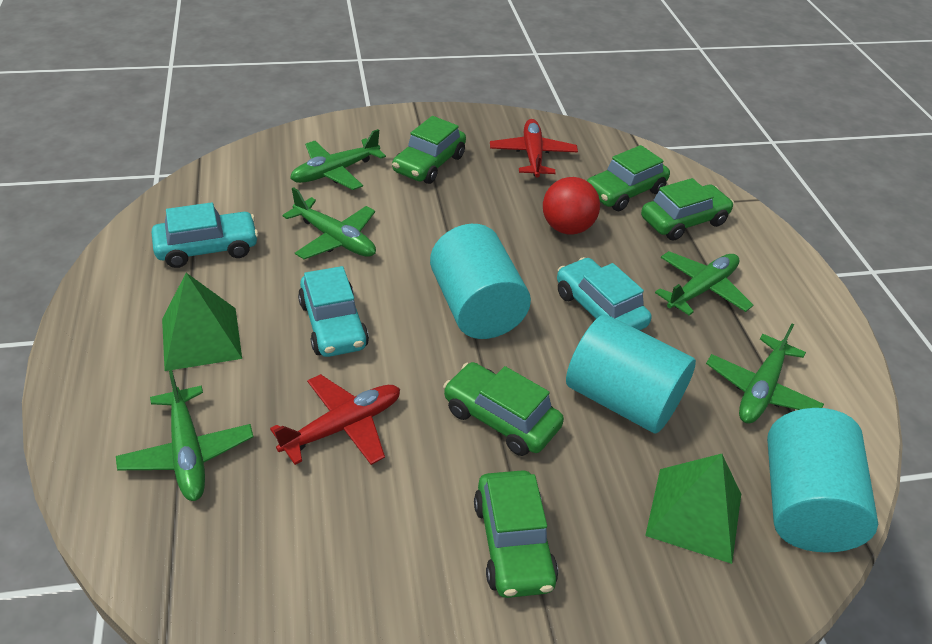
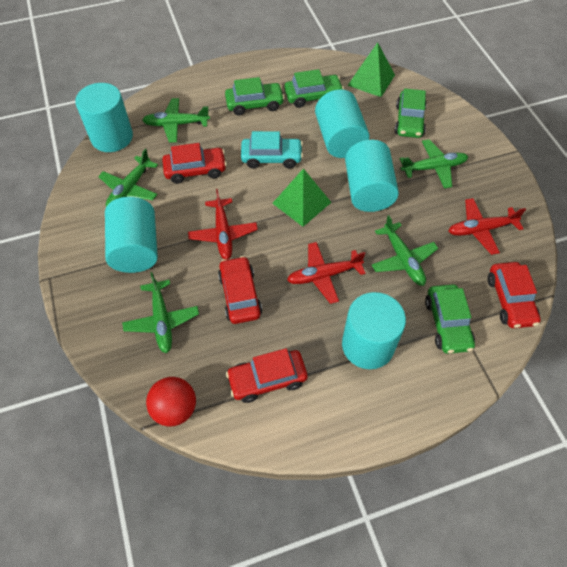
green car: [392,116,466,184] [443,362,564,456] [474,470,558,598] [587,145,670,211] [641,178,734,241] = 5 -> [225,77,285,115] [284,69,344,108] [394,88,427,138] [425,284,475,354] = 4
red car: none = 0 -> [162,143,227,184] [218,256,262,324] [226,348,308,403] [488,262,541,328] = 4
red plane: [270,374,400,465] [490,119,578,177] = 2 -> [188,189,258,260] [287,242,366,304] [449,198,526,255] = 3
turquoise car: [151,202,259,268] [298,266,369,357] [557,257,652,331] = 3 -> [241,131,303,169] = 1
turquoise cylinder: [430,224,531,339] [566,315,696,434] [767,408,878,553] = 3 -> [75,83,133,152] [105,197,158,273] [315,89,370,158] [342,292,406,369] [345,140,399,212] = 5

